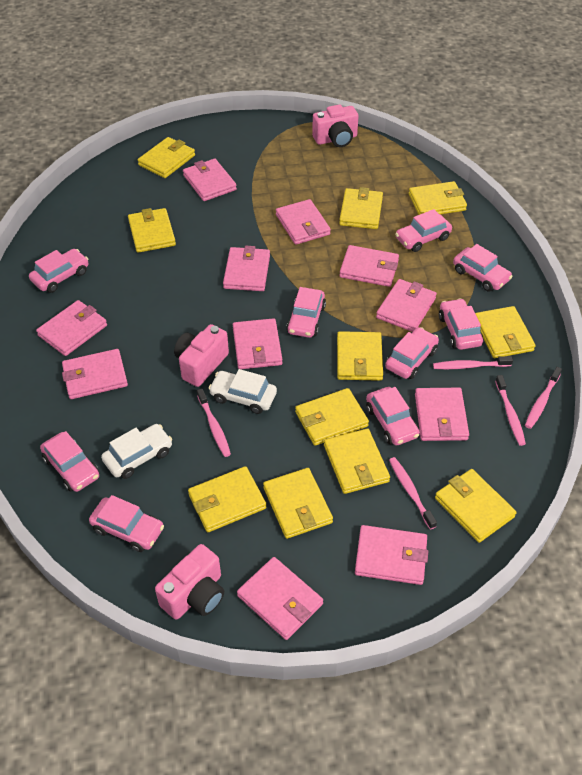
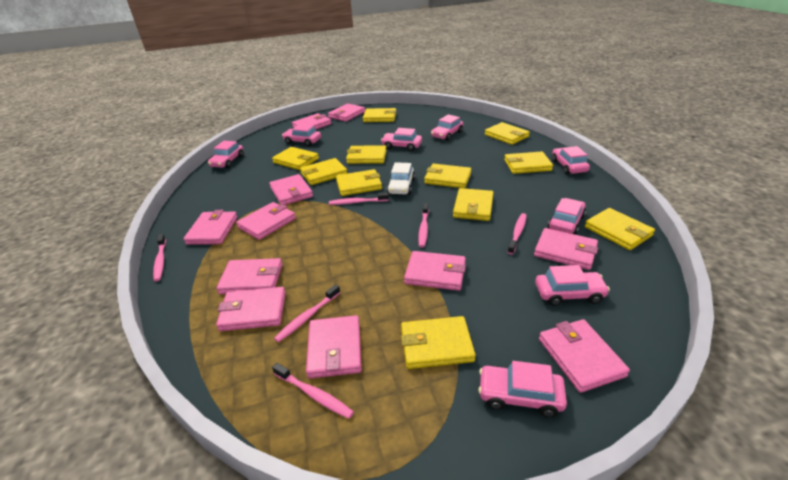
pink camera: [155,544,224,620] [174,324,229,387] [312,104,359,147] = 3 -> none = 0
pink car: [29,249,88,293] [40,431,99,492] [89,495,164,552] [286,287,326,338] [366,387,420,445] [385,327,439,379] [395,209,452,252] [439,298,483,350] [453,244,513,291] = 9 -> [208,141,244,168] [282,124,321,146] [381,128,422,151] [431,114,463,141] [478,361,567,417] [535,265,610,306] [548,198,586,235] [552,146,590,174] = 8
pink toothbrush: [197,389,231,457] [389,457,437,529] [433,356,513,369] [495,375,526,446] [525,367,562,429] = 5 -> [153,234,166,281] [272,363,354,419] [274,284,340,342] [329,193,389,205] [418,203,429,248] [507,213,527,255] = 6
white car: [101,424,172,479] [208,369,277,414] = 2 -> [387,162,415,195] = 1

